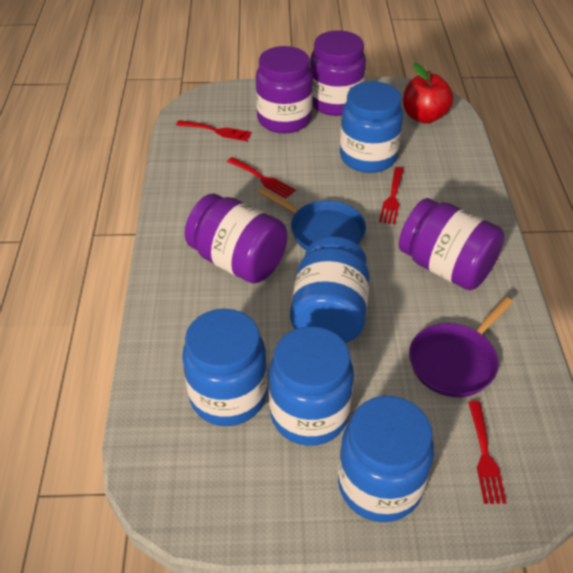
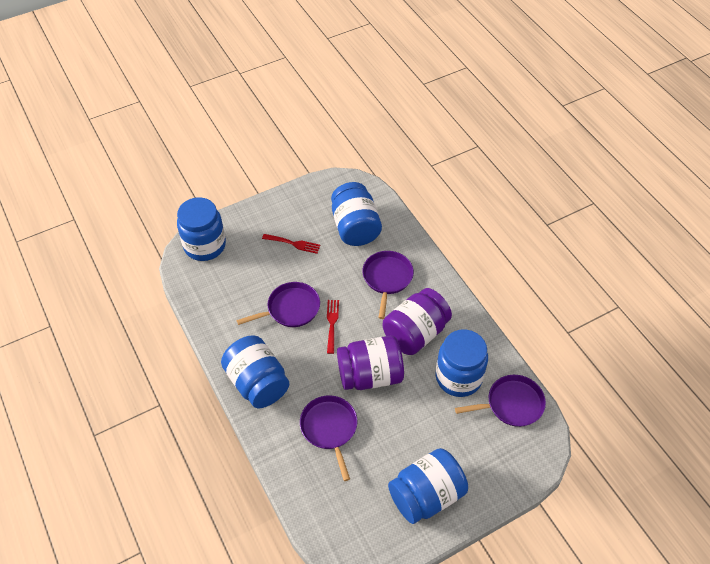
blue pan: [258,188,366,250] = 1 -> none = 0
purple jar: [185,194,287,283] [256,46,313,133] [310,30,366,116] [399,198,505,290] = 4 -> [337,336,404,390] [383,288,452,355] = 2
purple pan: [409,297,513,397] = 1 -> [237,282,320,327] [300,395,357,481] [362,251,414,319] [455,375,546,427] = 4
red apple: [403,63,453,124] = 1 -> none = 0
red fork: [176,120,252,141] [227,157,296,199] [379,167,404,225] [468,401,507,504] = 4 -> [262,234,320,254] [327,300,339,354] = 2

